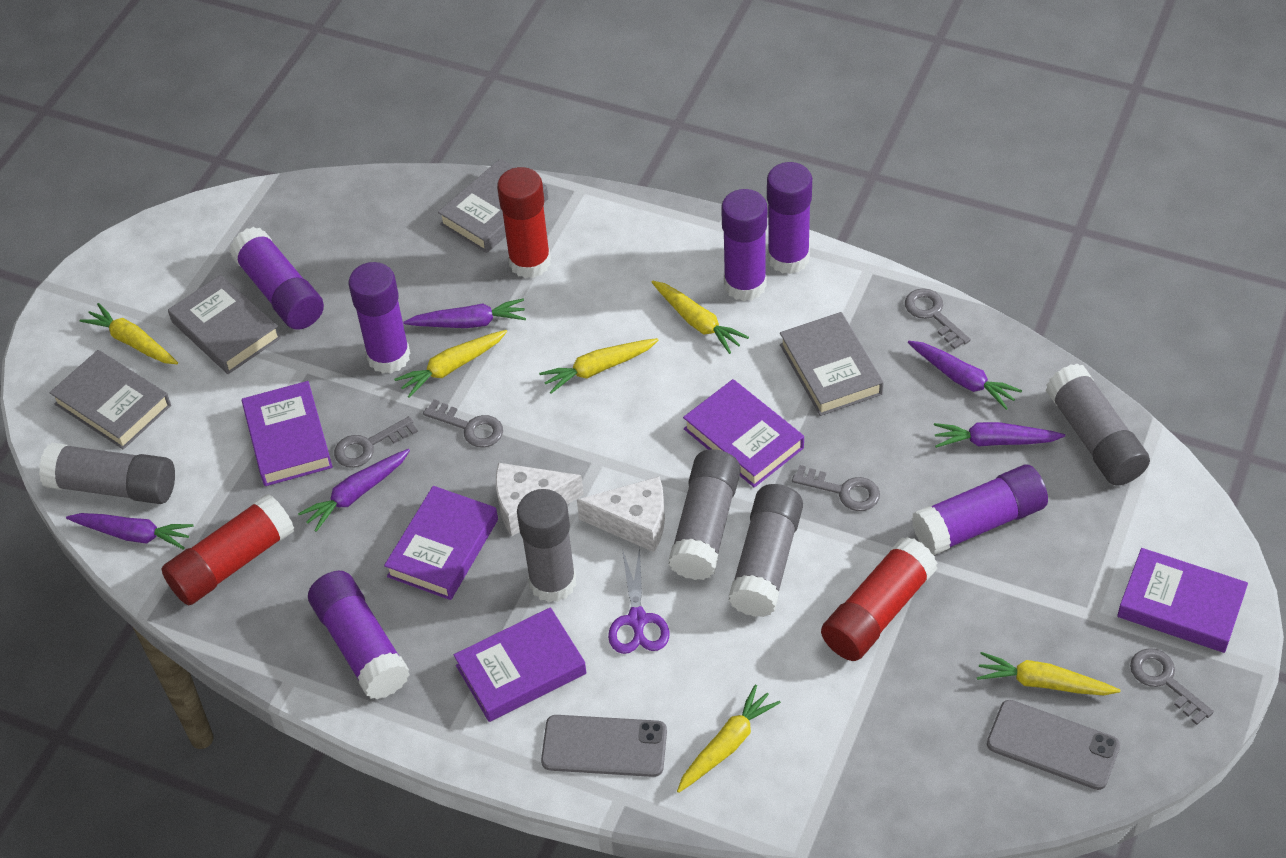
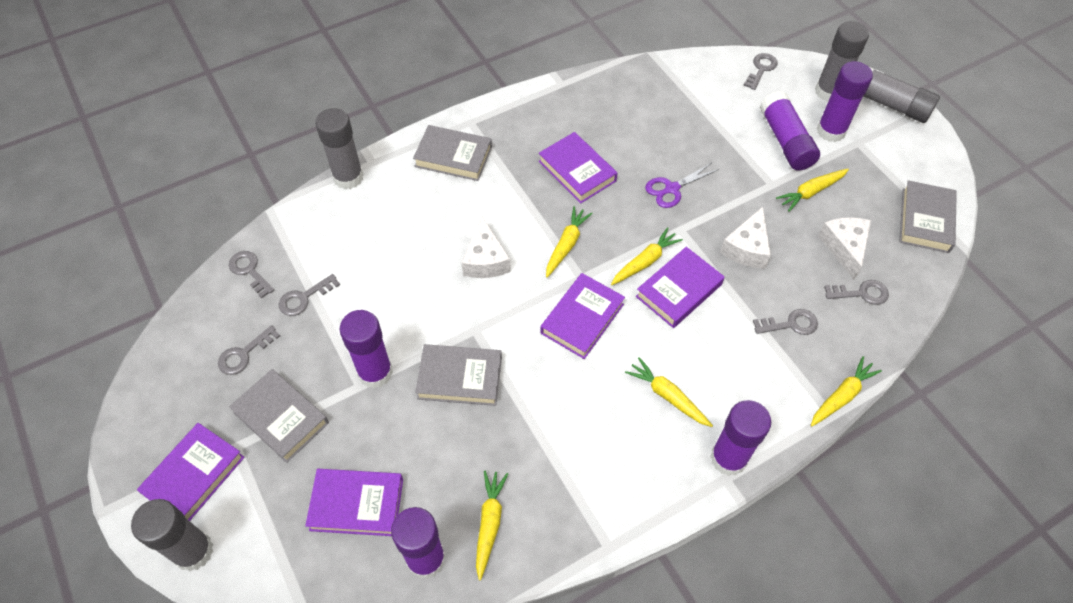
grey glue stick: [39,443,175,504] [517,489,576,602] [668,449,741,580] [728,484,803,617] [1046,364,1150,485] = 5 -> [131,499,213,571] [315,108,364,189] [815,21,869,102] [863,67,940,123] = 4
grey key: [334,416,418,468] [423,399,503,448] [792,465,880,511] [905,288,971,349] [1130,648,1214,725] = 5 -> [218,325,280,375] [229,251,274,298] [279,274,340,316] [743,53,778,90] [753,309,818,335] [824,280,889,305] = 6
grey phone: [541,715,667,777] [987,700,1120,790] = 2 -> none = 0
purple carrot: [66,513,193,550] [298,449,410,532] [403,298,526,328] [908,341,1022,410] [934,422,1065,448] = 5 -> none = 0
purple glue stick: [229,227,324,330] [308,571,410,699] [348,262,410,374] [721,189,767,301] [767,162,812,274] [912,465,1048,555] = 6 -> [339,310,393,388] [391,507,446,579] [710,400,771,476] [760,91,820,171] [817,61,873,142] = 5
red glue stick: [162,494,294,605] [497,167,551,278] [821,537,938,661] = 3 -> none = 0
white cheese: [496,463,584,536] [577,476,665,552] = 2 -> [462,216,511,278] [720,207,771,268] [818,217,871,279] = 3

